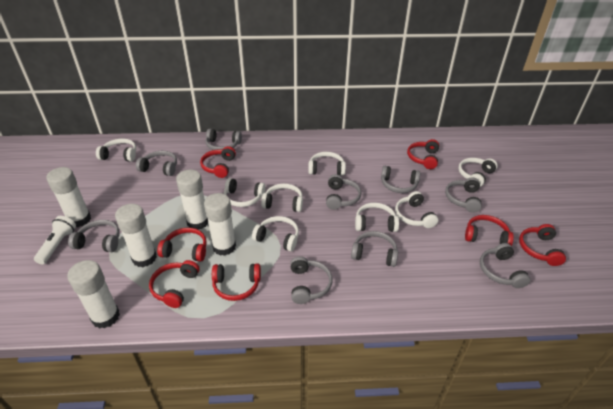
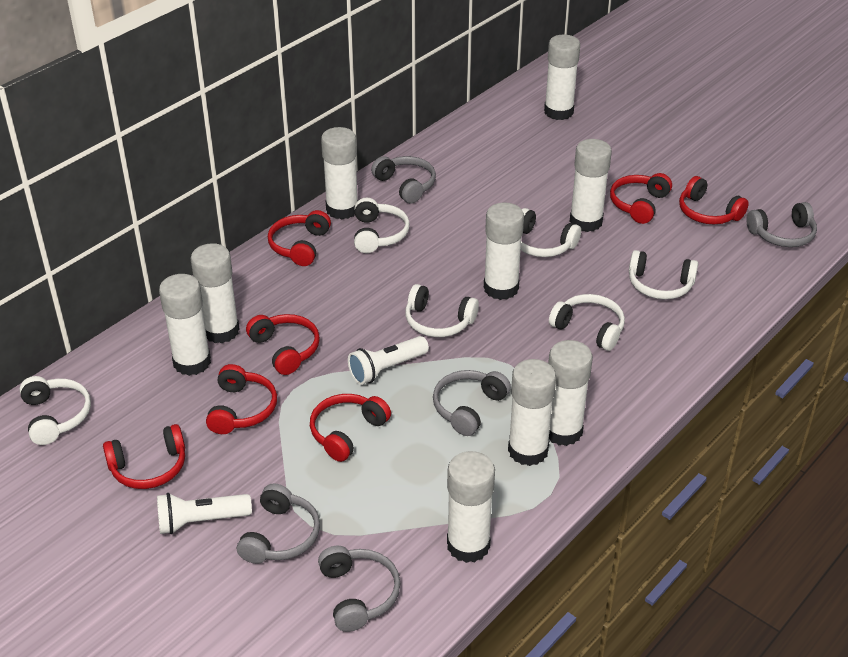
grey headphones: [68,220,120,252] [136,151,177,176] [206,129,242,150] [290,256,333,304] [326,174,361,210] [351,231,398,267] [381,166,420,193] [445,177,482,213] [480,243,531,288] = 9 -> [237,483,320,564] [318,546,401,632] [371,156,436,203] [433,370,511,436] [746,202,817,247] = 5
white flashlight: [34,216,76,265] = 1 -> [157,493,252,534] [348,336,429,385] = 2
white glue stick: [46,167,91,227] [67,260,120,329] [115,204,157,267] [176,169,208,230] [204,193,236,256] = 5 -> [159,274,211,376] [191,243,240,343] [321,127,358,219] [447,451,495,563] [484,203,524,300] [508,359,556,466] [544,35,580,120] [548,340,593,446] [570,139,612,232] = 9
white headphones: [96,139,136,162] [224,178,266,207] [252,216,299,252] [261,184,303,212] [308,152,346,175] [355,203,399,232] [395,191,438,228] [459,158,498,187] = 8 -> [19,376,91,445] [354,197,410,253] [405,284,479,337] [521,208,581,257] [549,294,625,351] [629,250,698,299] = 6

